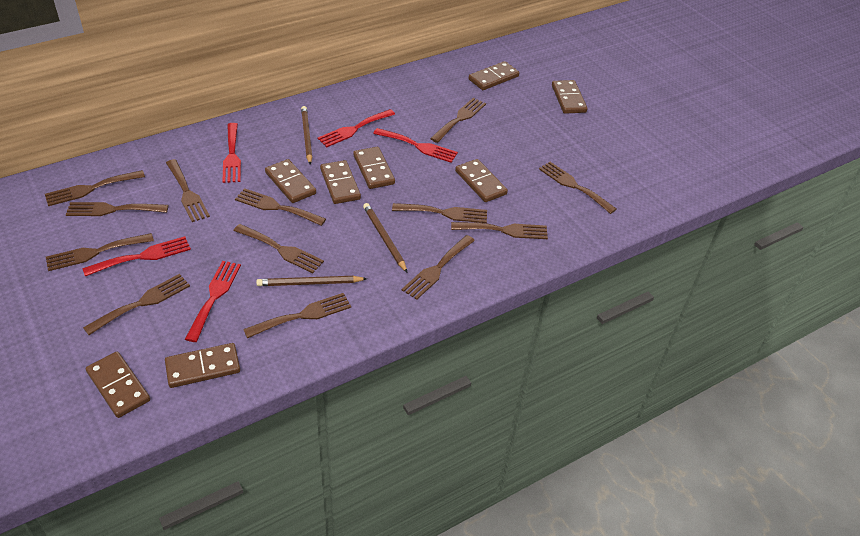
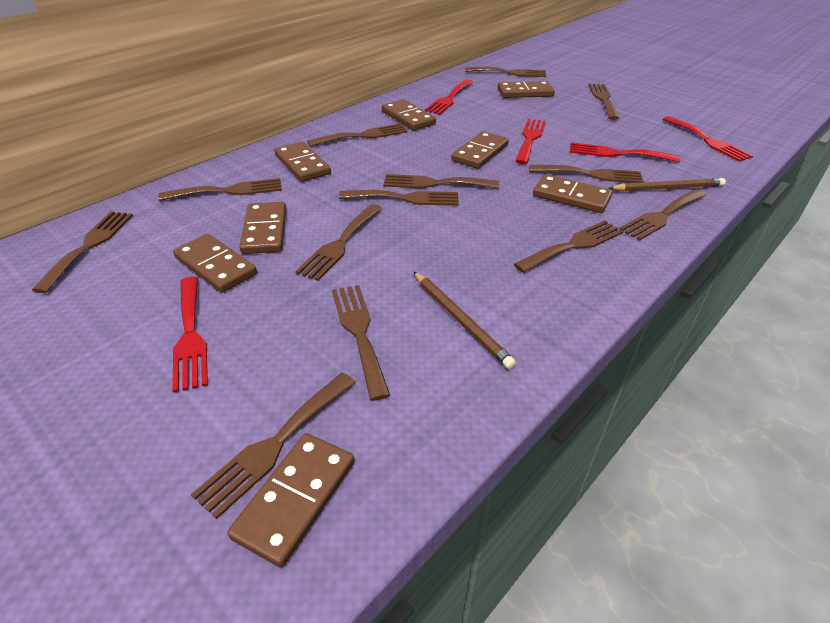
brown pencil: [256,276,367,286] [301,106,312,165] [363,203,407,272] = 3 -> [413,271,516,369] [609,178,726,191] = 2

